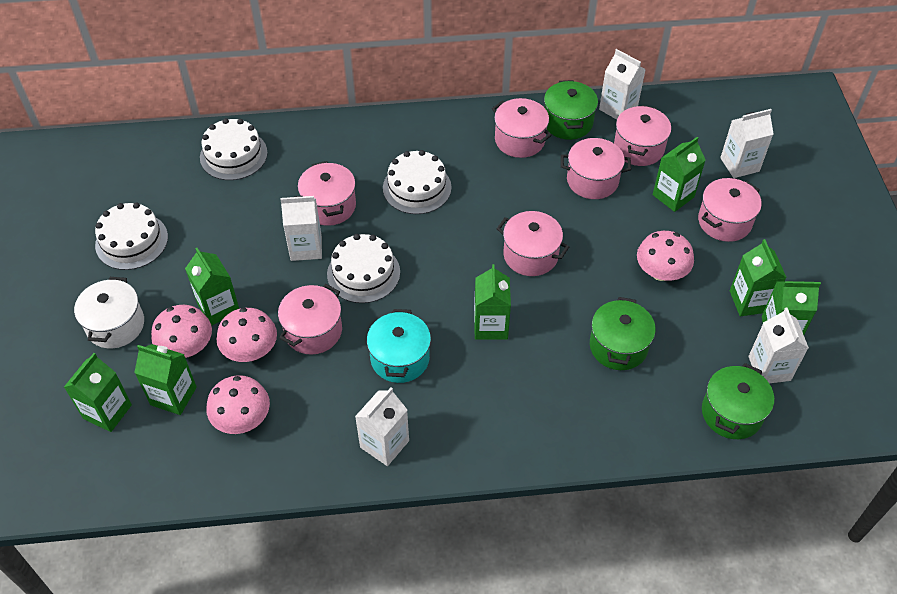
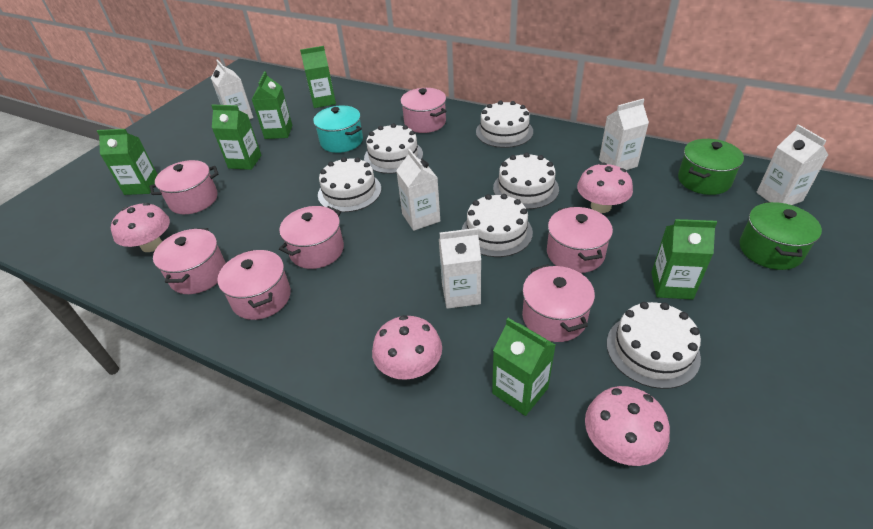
green carton: [64,353,132,432] [134,344,197,415] [185,248,239,326] [474,264,511,340] [653,137,706,212] [730,239,787,316] [762,281,821,335] = 7 -> [97,129,158,195] [211,104,261,170] [251,71,292,139] [300,46,336,108] [492,318,555,416] [651,219,717,300] = 6
green pot: [544,80,598,140] [590,297,656,370] [702,363,774,439] = 3 -> [678,139,744,195] [740,202,822,270] = 2
white cake: [95,203,168,270] [200,118,268,180] [327,234,400,303] [383,150,452,214] = 4 -> [318,157,381,212] [364,123,423,174] [462,194,533,257] [476,101,533,148] [493,152,559,209] [607,302,701,389] = 6
white pot: [74,277,144,348] = 1 -> none = 0

